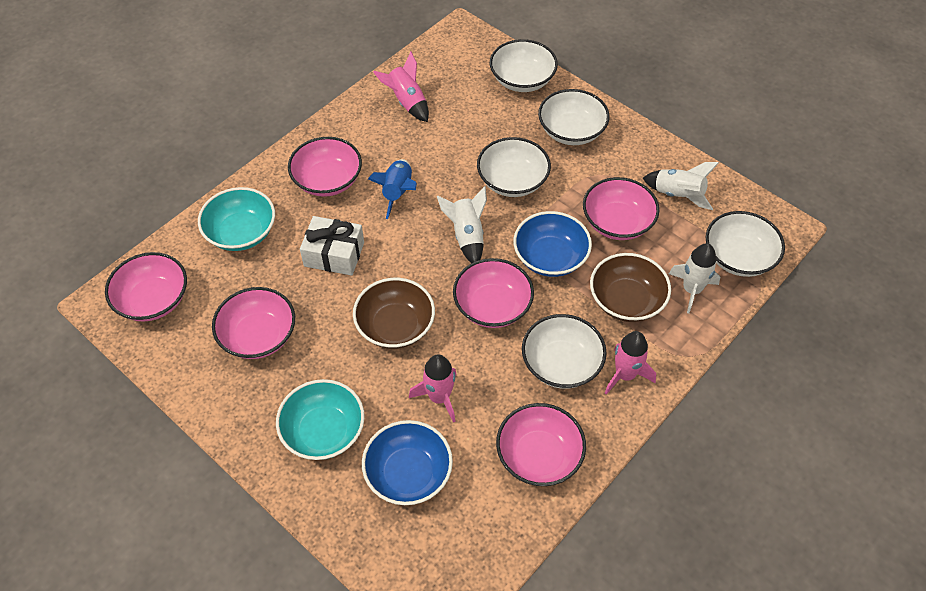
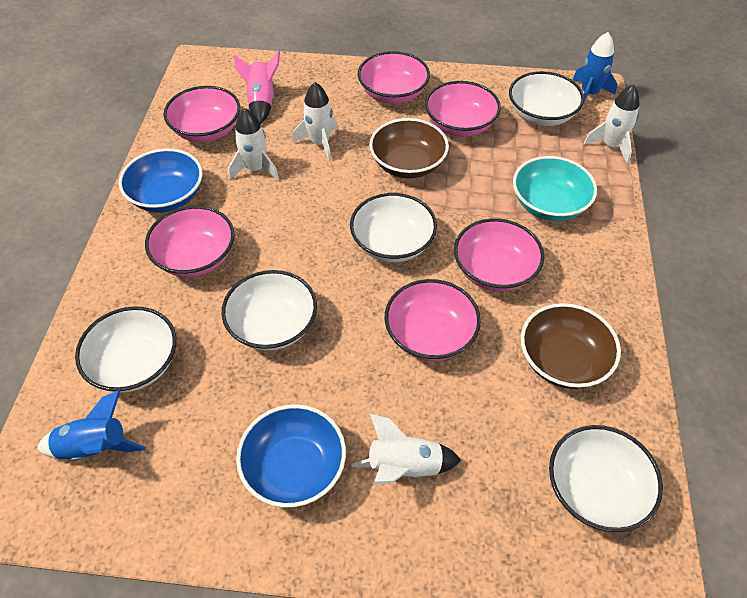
blue rocket: [368,159,417,219] = 1 -> [37,391,146,461] [573,32,617,104] = 2
pink rocket: [373,52,429,122] [409,354,457,423] [605,331,656,395] = 3 -> [234,51,280,124] = 1
turquoise bowl: [198,187,275,251] [276,379,365,460] = 2 -> [513,156,597,221] = 1
white gift: [300,216,364,276] = 1 -> none = 0
white rocket: [437,186,487,263] [643,162,719,210] [669,243,720,313] = 3 -> [228,108,279,181] [293,82,338,161] [351,413,461,484] [584,85,640,164] = 4

